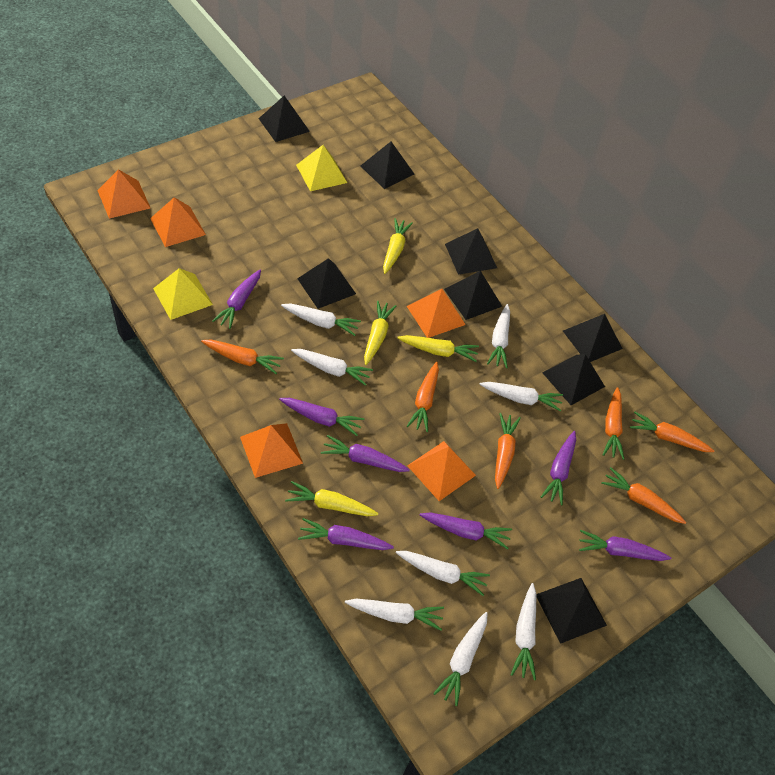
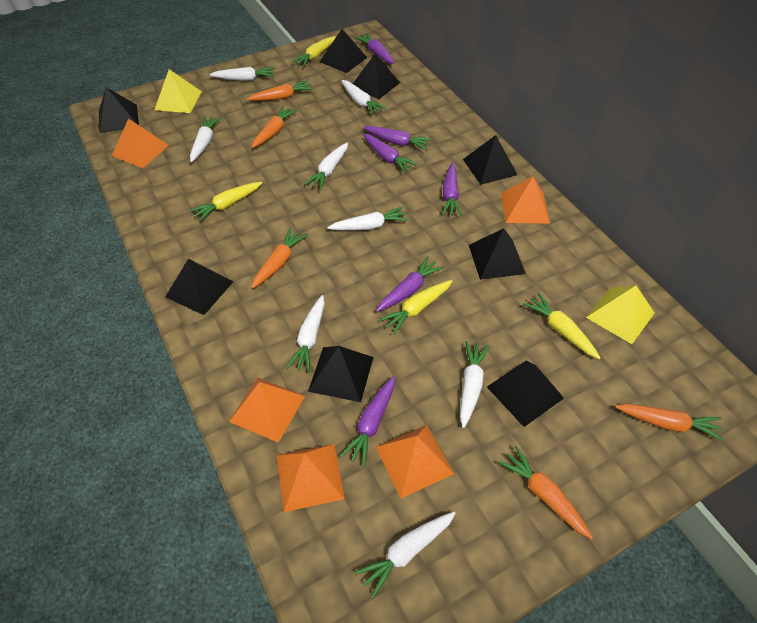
orange carrot: [201,340,284,374] [407,362,439,432] [495,413,521,489] [601,467,686,524] [603,387,624,460] [630,412,714,452] = 6 -> [247,80,313,101] [251,228,307,289] [252,106,297,148] [498,446,593,539] [615,404,724,441] = 5
purple carrot: [212,270,261,329] [279,398,365,436] [298,518,394,550] [321,435,410,472] [420,512,512,549] [541,431,576,505] [579,530,671,561] = 7 -> [340,376,395,467] [354,33,394,64] [363,126,432,150] [363,133,418,174] [376,256,444,312] [442,163,462,216] = 6

